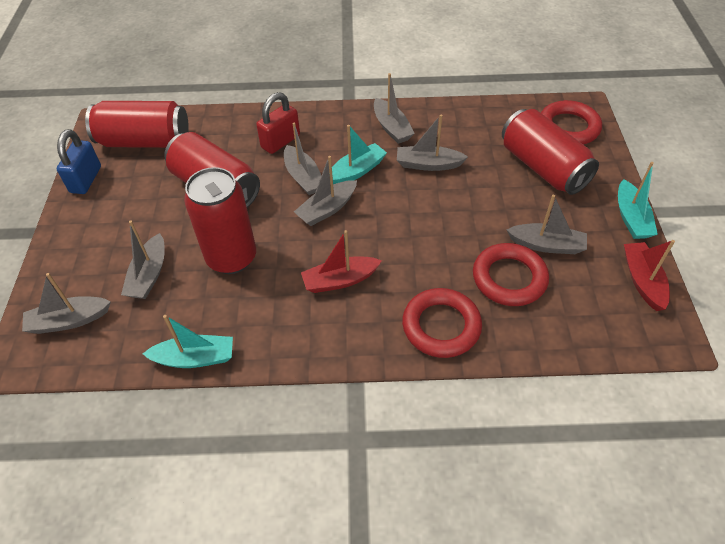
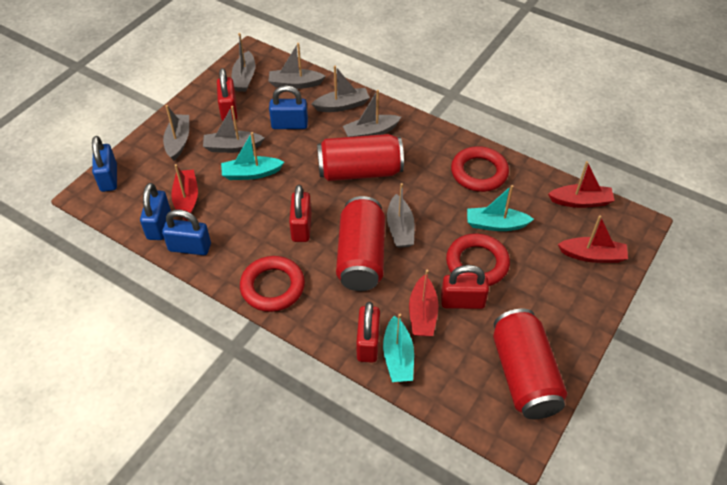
blue padlock: [57,129,101,194] = 1 -> [92,136,117,192] [140,183,171,240] [162,210,211,255] [269,85,308,129] = 4
red boat: [301,230,382,293] [624,240,675,311] = 2 -> [171,164,198,221] [409,270,439,337] [548,161,615,208] [558,216,628,263] = 4
red can: [85,101,189,148] [164,132,260,207] [184,167,256,274] [502,109,599,195] = 4 -> [317,134,404,181] [336,196,385,291] [493,309,567,419] = 3
red padlock: [256,92,300,154] = 1 -> [217,68,237,121] [289,185,311,242] [356,302,380,363] [441,265,489,309] = 4

